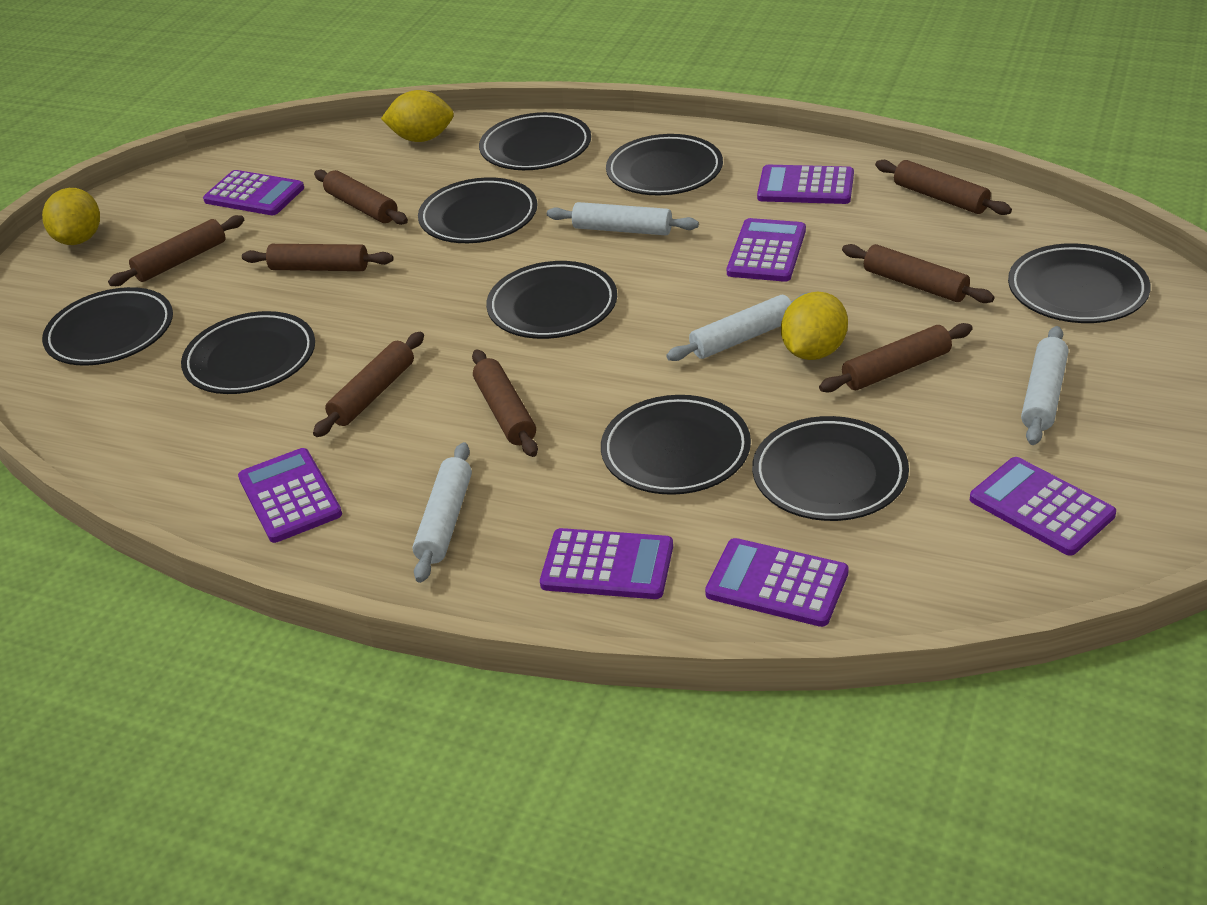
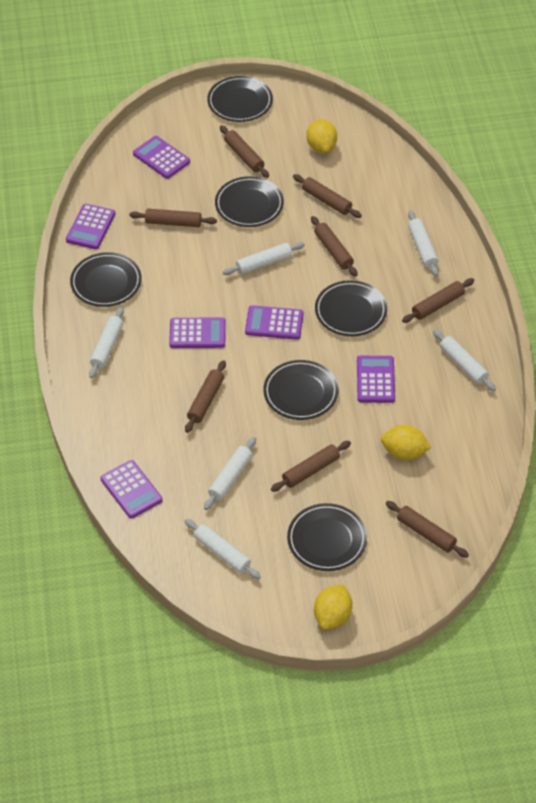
black plate: [42,287,173,366] [181,311,315,394] [418,177,537,243] [479,112,591,170] [486,261,617,339] [601,395,751,495] [606,134,723,195] [752,416,909,521] [1008,243,1151,323] = 9 -> [70,252,142,307] [207,76,273,122] [215,176,284,227] [263,360,338,420] [287,503,367,571] [315,280,387,336] = 6
purple calculator: [203,170,304,215] [238,448,342,543] [540,528,673,599] [705,538,849,627] [727,218,806,282] [757,165,854,204] [970,457,1116,556] = 7 -> [66,204,115,249] [101,460,162,519] [133,136,190,179] [169,317,226,348] [245,305,304,340] [357,356,395,403] = 6
white rolling pin: [412,442,472,583] [547,202,699,235] [666,293,807,361] [1021,326,1068,445] = 4 -> [89,307,124,378] [184,519,261,580] [204,437,256,510] [223,242,305,275] [408,210,439,277] [433,329,496,391] = 6

